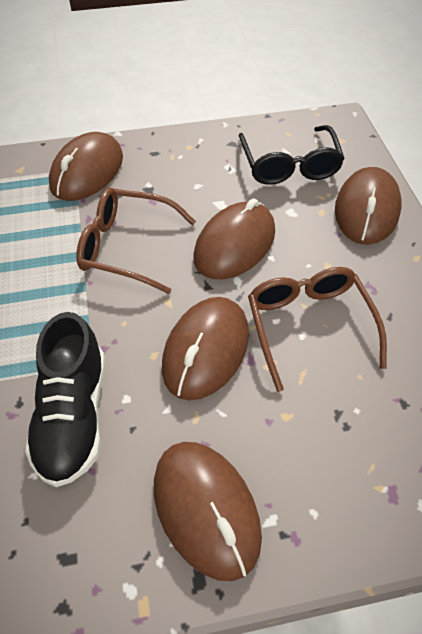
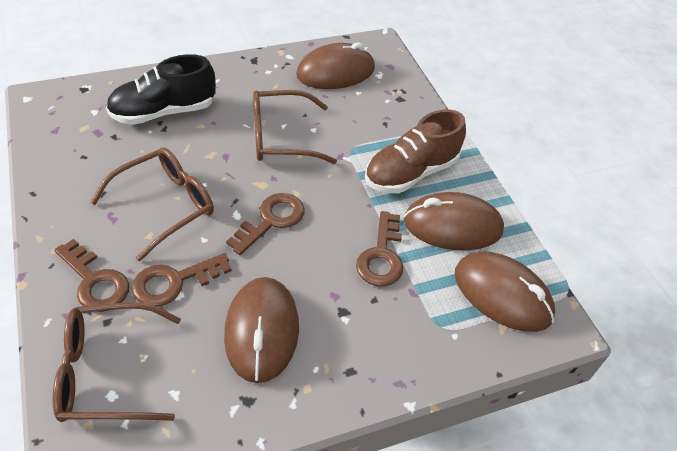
black glasses: [238,125,345,185] = 1 -> none = 0
brown glasses: [76,188,196,294] [248,267,387,392] = 2 -> [53,302,181,422] [91,147,214,261] [253,90,337,164] = 3
brown key: none = 0 -> [54,239,129,312] [132,253,232,307] [226,193,305,255] [356,211,403,286] = 4
brown mouse: [49,132,123,201] [154,442,262,581] [162,297,249,400] [193,198,275,279] [335,167,401,245] = 5 -> [224,277,299,383] [296,42,375,89] [404,192,504,251] [455,251,555,332] = 4
brown shoe: none = 0 -> [365,109,466,193] = 1

